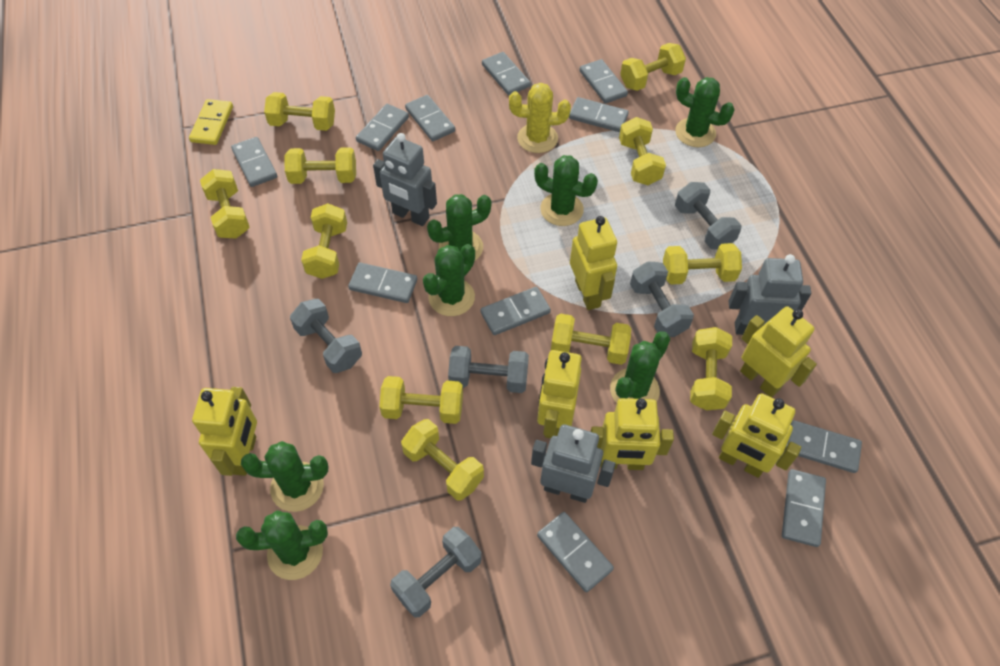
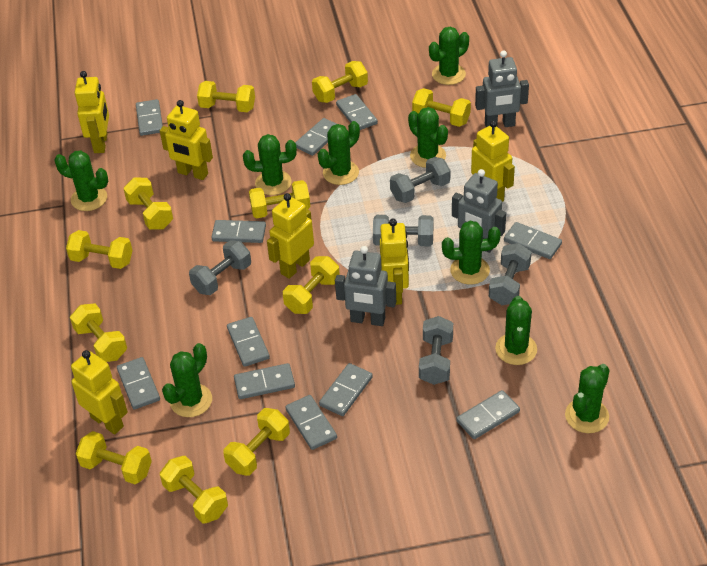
green cactus: [236,510,328,580] [241,441,328,512] [423,244,475,316] [427,194,491,261] [534,155,598,226] [610,331,670,403] [675,77,735,147] = 7 -> [54,150,108,211] [162,343,212,417] [243,134,297,195] [318,121,360,185] [408,107,448,168] [429,27,469,85] [442,221,501,285] [495,296,537,365] [565,364,610,433] = 9
yellow cactus: [509,83,571,153] = 1 -> none = 0
yellow domino: [189,99,233,145] = 1 -> none = 0

